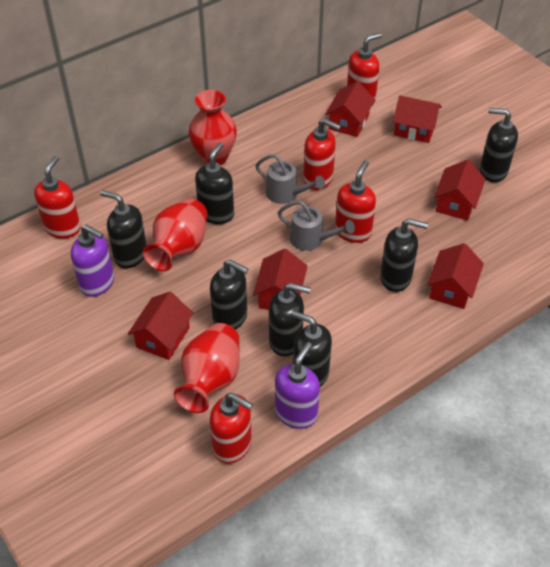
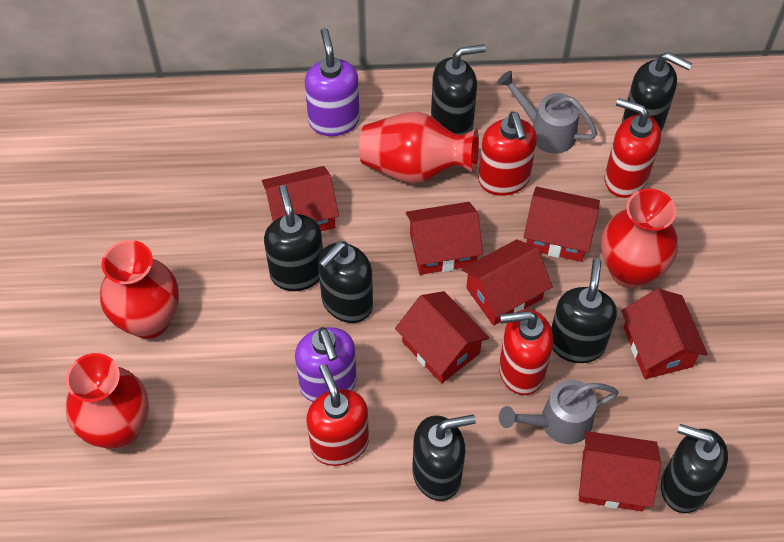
red house: [128,292,193,360] [253,249,307,310] [325,81,375,137] [393,95,442,143] [427,243,484,309] [434,160,486,221] = 6 -> [262,166,339,231] [395,291,489,383] [406,202,483,275] [461,239,553,326] [524,187,600,262] [579,431,661,511] [621,289,708,379] = 7
red soap dispenser: [34,156,81,239] [210,393,253,464] [303,118,341,190] [335,160,376,243] [347,33,382,104] = 5 -> [306,364,369,466] [478,111,537,196] [499,309,553,395] [604,98,661,198] = 4
red vase: [142,198,207,271] [174,323,240,413] [189,90,237,165] = 3 -> [66,353,149,449] [100,240,179,339] [359,112,479,184] [601,188,678,289] = 4

